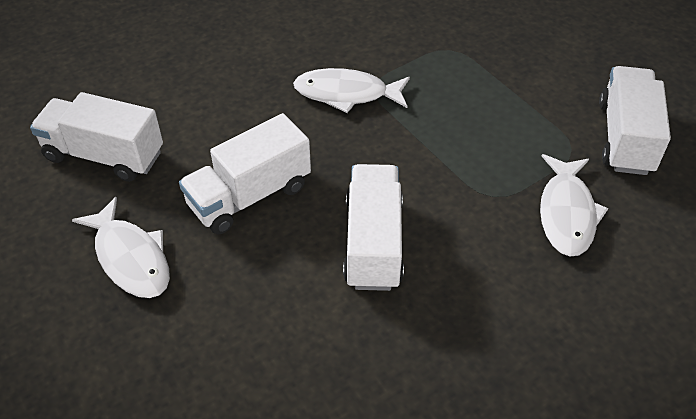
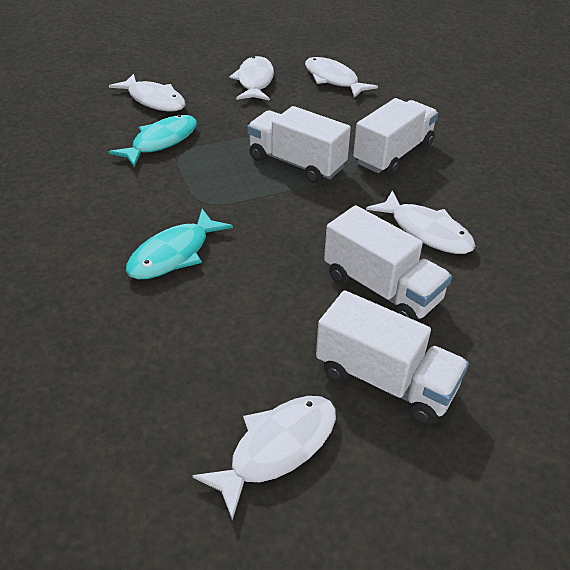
turquoise fish: none = 0 -> [109,115,197,167] [126,209,233,280] = 2
white fish: [72,197,170,298] [293,68,410,113] [540,154,608,257] = 3 -> [109,74,186,112] [192,396,336,520] [230,56,274,101] [305,57,378,98] [366,190,476,254] = 5

